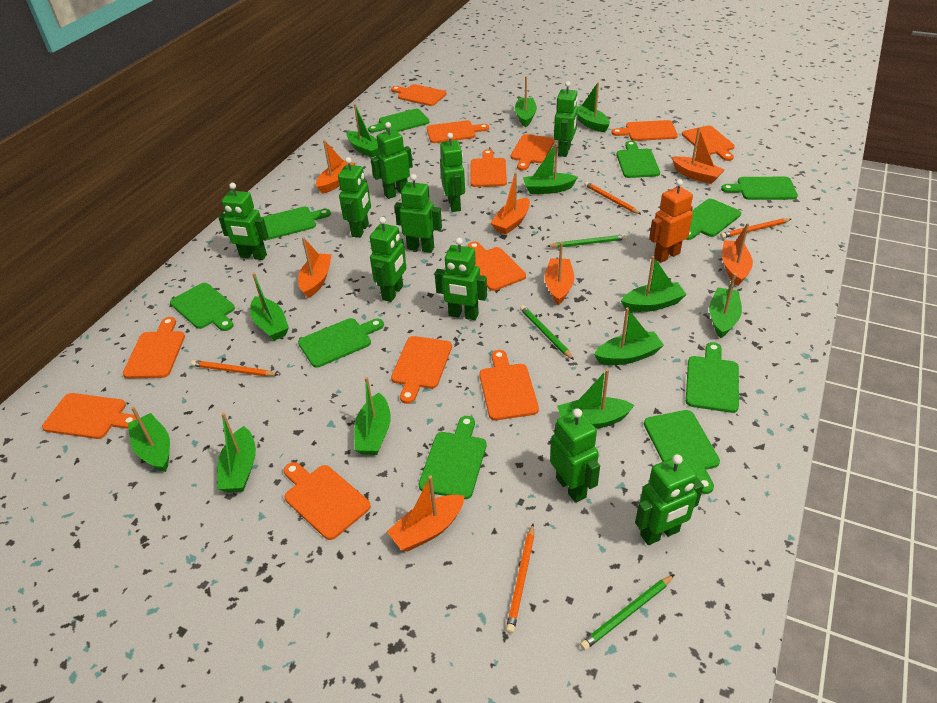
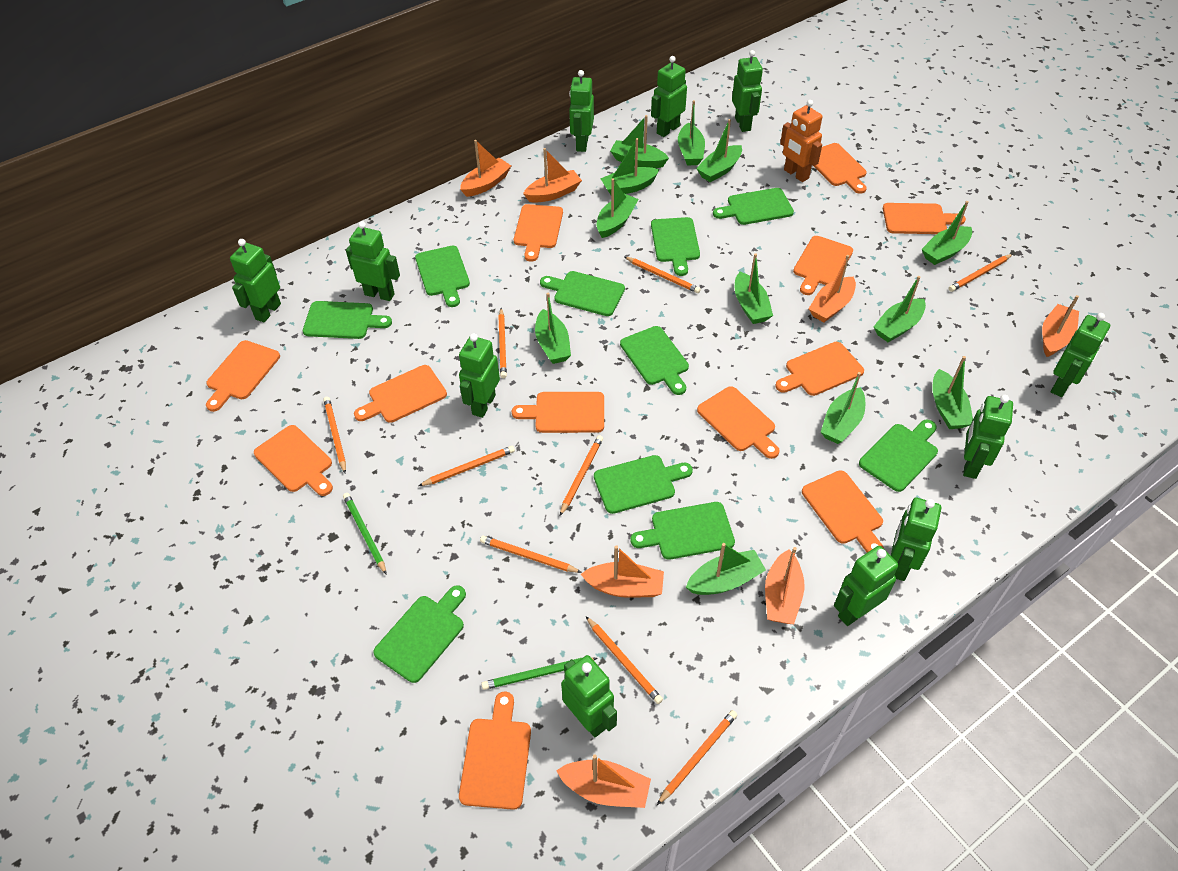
green pencil: [520,305,574,360] [547,234,626,248] [580,574,675,650] = 3 -> [343,493,387,575] [481,657,597,690] = 2
green robot: [218,183,269,260] [338,157,371,238] [370,217,407,302] [371,122,413,199] [394,174,442,253] [435,238,487,320] [440,133,465,212] [550,408,600,503] [554,81,578,157] [635,454,704,545] = 10 -> [230,239,281,322] [346,221,400,301] [459,334,500,418] [561,655,617,737] [569,70,594,152] [651,56,687,137] [732,50,763,132] [834,546,899,626] [891,498,941,581] [963,395,1013,479] [1051,313,1110,397] = 11
orange pencil: [191,360,278,376] [506,524,534,633] [584,182,641,214] [720,218,791,238] = 4 -> [323,397,346,473] [419,446,515,486] [480,536,582,573] [498,308,507,378] [560,435,603,516] [586,616,663,704] [625,257,701,293] [657,710,737,805] [949,254,1013,292] = 9

